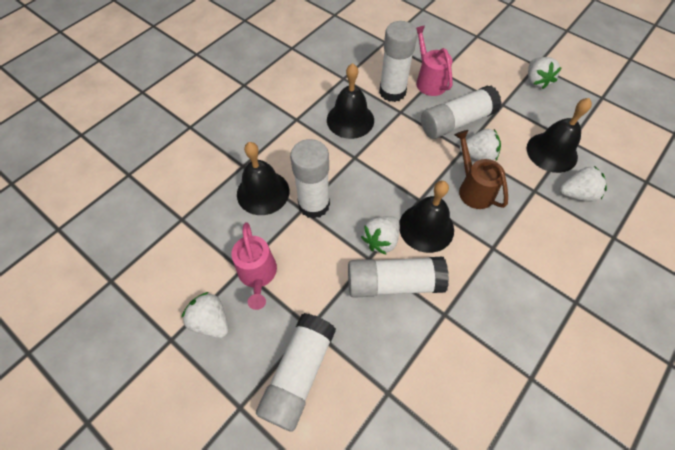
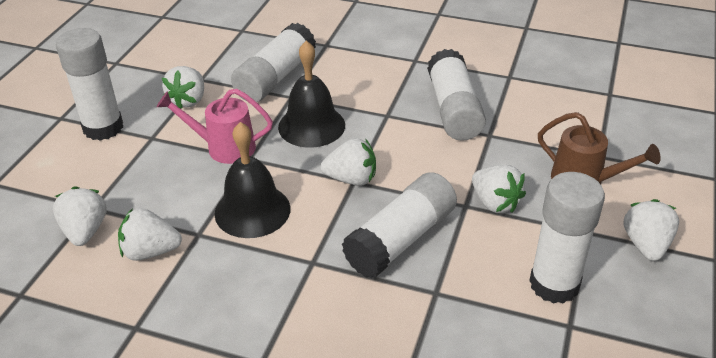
black bell: [237,142,289,215] [327,63,374,139] [399,181,454,253] [527,98,592,173] = 4 -> [215,122,290,238] [278,41,345,148] = 2
pink watering can: [231,222,277,310] [416,25,453,96] = 2 -> [157,89,273,164] = 1
white strawberry: [181,292,229,338] [361,216,400,255] [459,129,501,161] [528,57,562,89] [560,166,607,202] = 5 -> [53,186,107,246] [118,208,182,261] [162,66,204,109] [321,138,376,186] [472,165,526,213] [623,199,679,261] = 6

